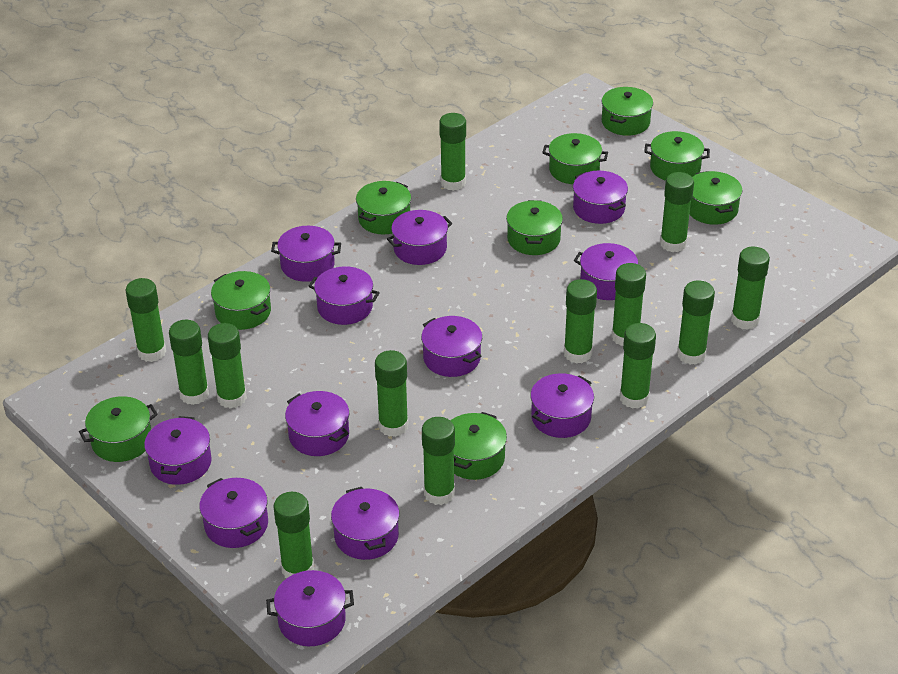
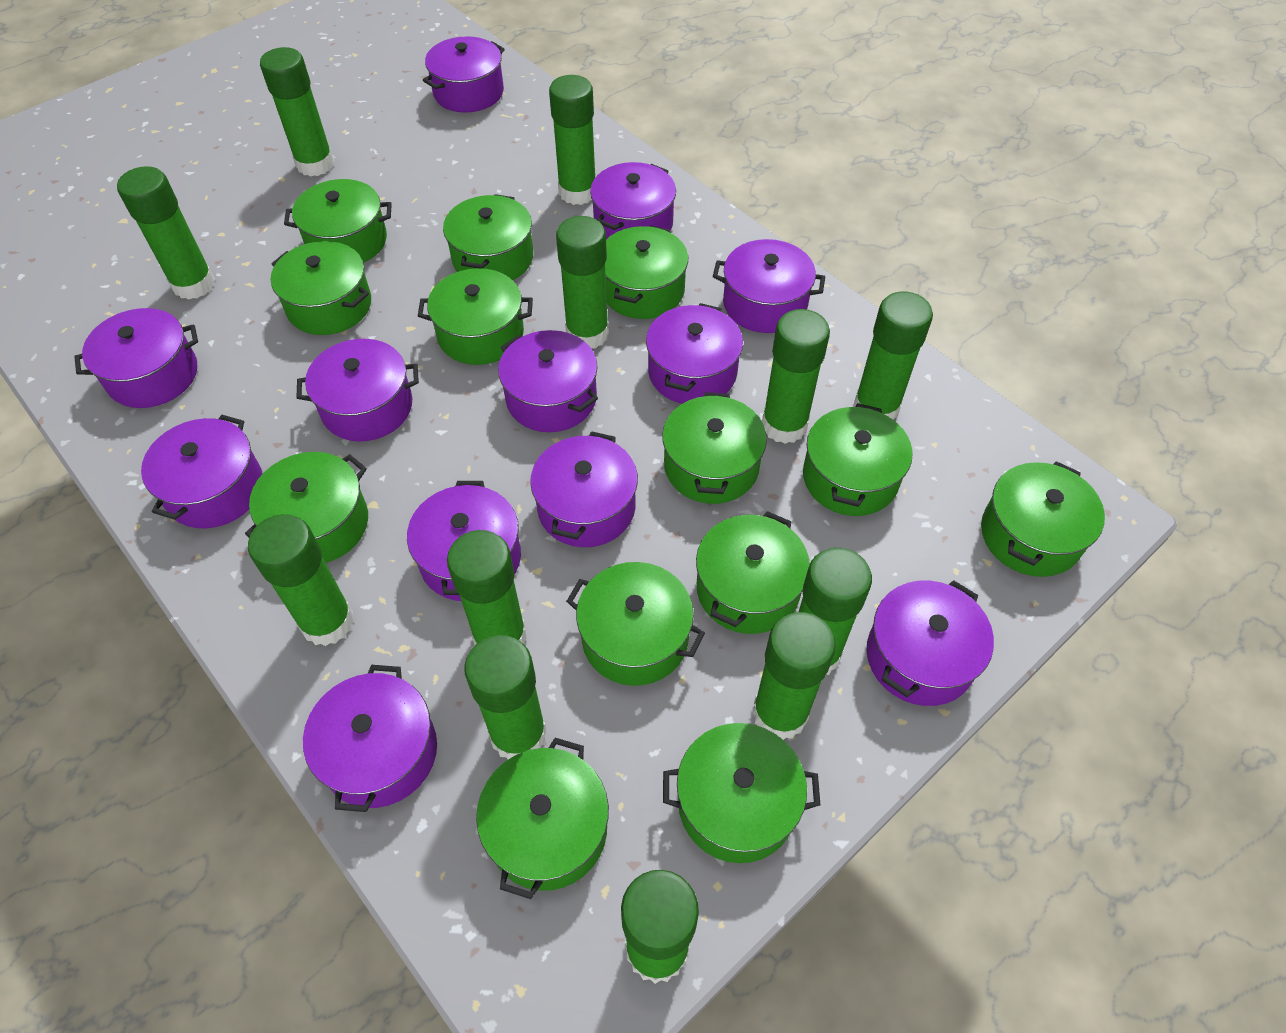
green glue stick: [126,278,166,362] [169,320,209,405] [208,323,247,409] [273,492,314,578] [375,350,408,437] [422,417,455,505] [439,113,466,191] [564,279,597,364] [611,263,646,346] [620,323,656,409] [660,172,694,252] [677,280,715,365] [731,247,770,330] = 13 -> [117,166,215,299] [248,514,354,646] [260,47,334,177] [447,530,527,645] [464,635,547,759] [549,75,595,205] [556,216,609,349] [621,870,699,984] [752,612,836,740] [762,309,830,444] [799,547,872,675] [853,292,933,419] = 12
green pot: [79,396,158,462] [211,271,271,330] [356,181,411,234] [450,412,507,480] [506,200,563,255] [542,133,608,184] [601,87,653,136] [644,131,710,181] [689,171,742,225] = 9 -> [245,452,368,563] [271,241,371,335] [284,179,392,263] [418,268,533,365] [443,194,533,280] [476,738,609,899] [566,562,705,686] [605,225,688,319] [662,392,767,504] [663,723,820,863] [696,511,810,634] [803,403,913,516] [981,461,1105,577] = 13

